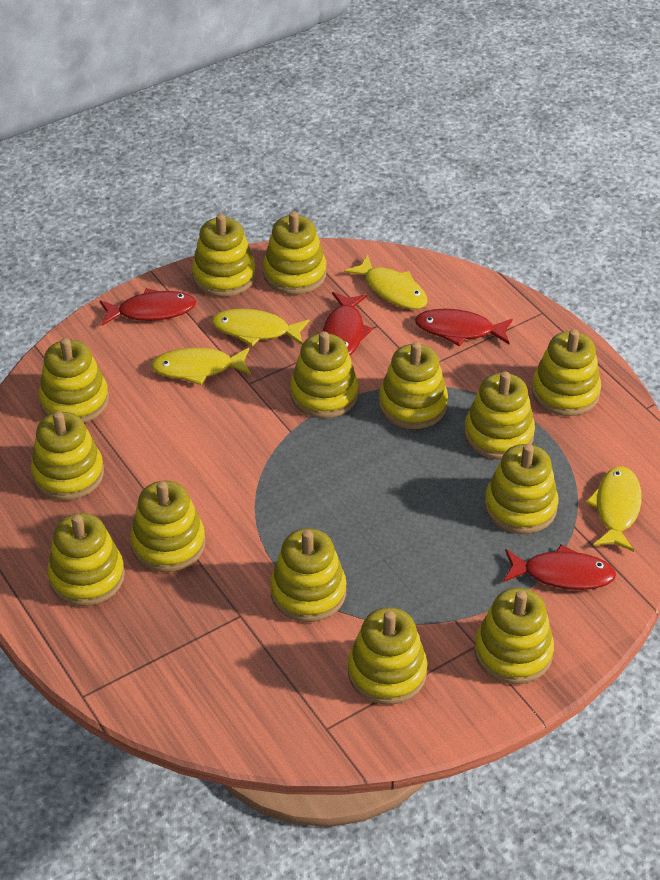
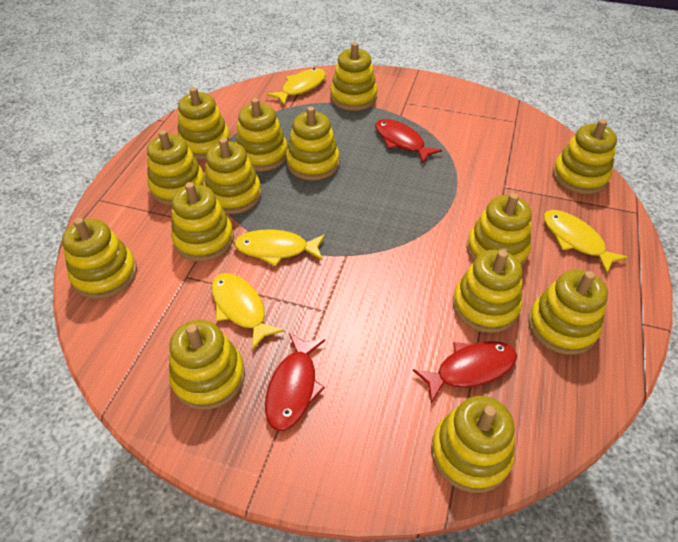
red fish: [99,288,196,326] [323,292,373,355] [415,309,513,346] [503,544,616,590] = 4 -> [265,333,325,431] [375,119,442,163] [413,341,517,403] = 3

